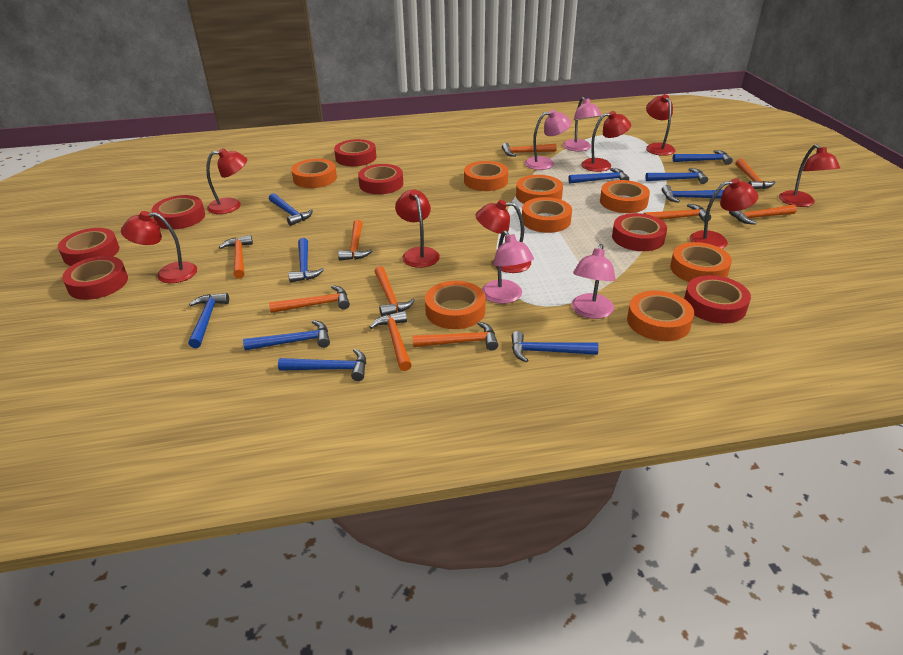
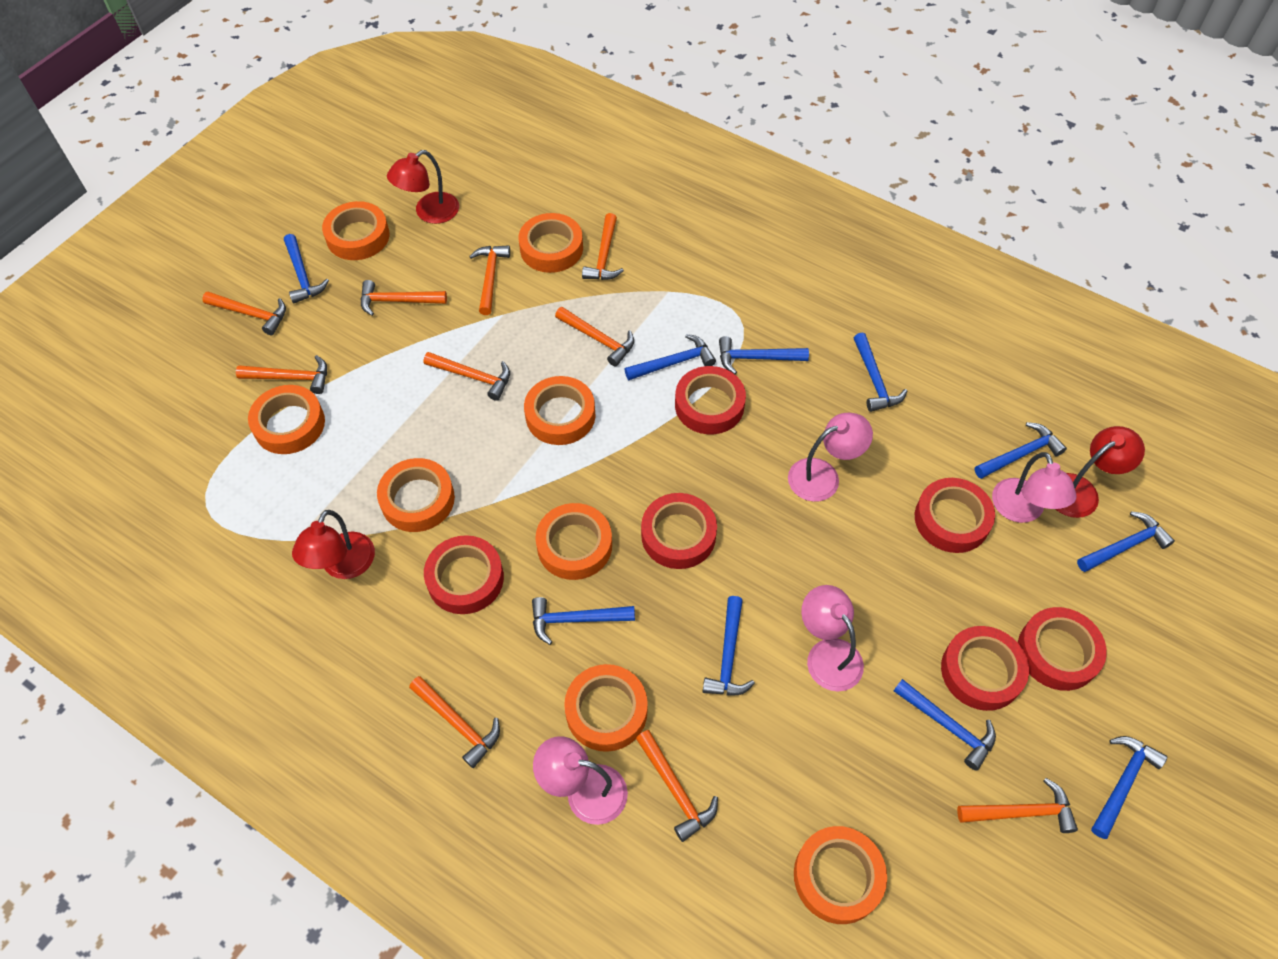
red lamp: [121,211,197,283] [206,148,247,214] [395,189,440,268] [475,200,531,273] [581,111,631,172] [646,94,676,156] [690,178,758,249] [779,144,840,207] = 8 -> [292,510,375,579] [387,150,459,224] [1056,426,1145,518] = 3
red tape: [58,228,119,266] [62,256,128,300] [152,195,205,230] [334,139,376,166] [358,164,403,194] [612,213,667,251] [684,275,751,324] = 7 -> [424,535,504,614] [641,493,717,569] [675,366,746,434] [915,478,995,553] [941,626,1029,711] [1018,607,1107,691] = 6

